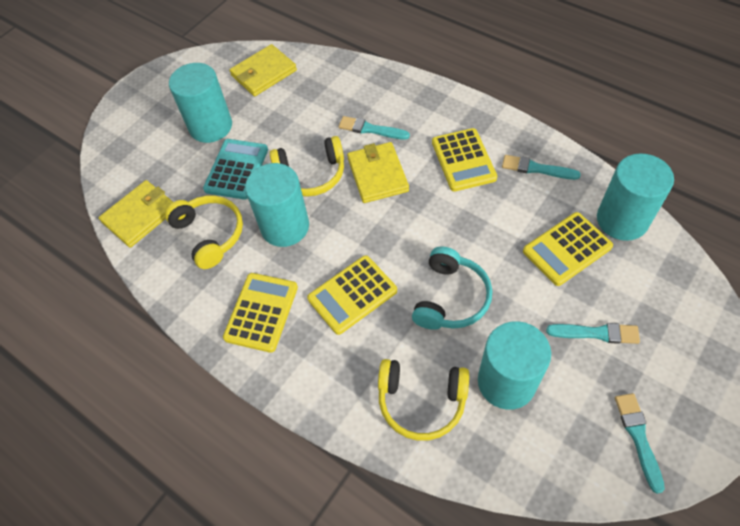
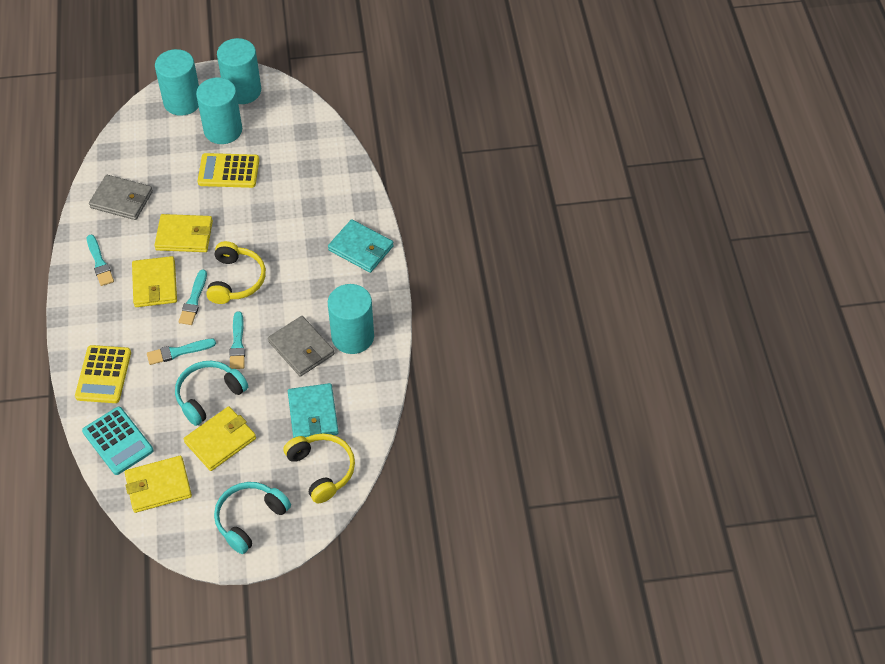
grey wallet: none = 0 -> [89,175,153,220] [268,316,335,377] = 2
turquoise headphones: [412,246,492,330] = 1 -> [175,361,248,426] [214,482,291,554] = 2
turquoise wallet: none = 0 -> [288,383,339,438] [328,219,394,273] = 2
yellow calculator: [223,273,298,353] [307,255,397,335] [432,128,497,192] [523,212,613,286] = 4 -> [75,345,131,403] [198,153,259,188] = 2
yellow headphones: [165,196,243,269] [270,136,344,197] [378,359,469,441] = 3 -> [206,241,266,304] [283,433,355,503] = 2
yellow wallet: [99,180,173,248] [229,44,297,96] [347,142,409,203] = 3 -> [125,456,192,513] [132,256,177,307] [154,214,213,252] [184,406,256,471] = 4

